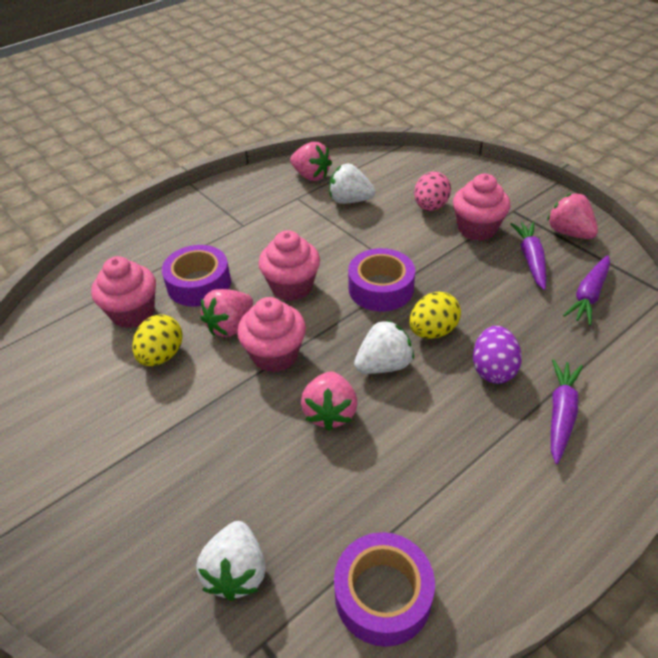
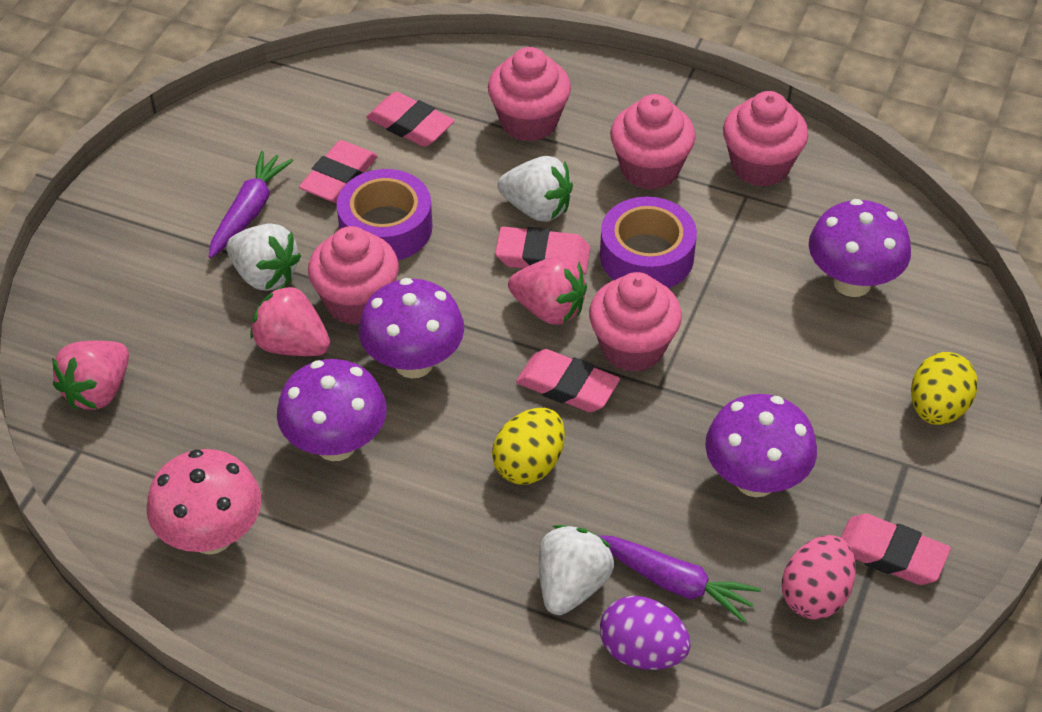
pink cupcake: [91,256,156,328] [237,297,306,372] [258,230,320,301] [453,174,511,241] = 4 -> [308,226,399,325] [488,47,571,142] [589,272,682,372] [610,94,696,190] [723,91,808,186] = 5
pink eraser: none = 0 -> [299,140,378,203] [366,92,455,147] [495,226,590,275] [516,349,620,412] [840,514,951,585] = 5
pink mushroom: none = 0 -> [147,449,261,555] = 1
pink strawberry: [200,289,253,337] [290,142,332,181] [301,371,358,431] [547,193,598,239] = 4 -> [52,341,129,410] [250,284,330,356] [508,256,587,325] = 3
purple carrot: [510,222,546,290] [551,359,583,464] [563,255,610,325] = 3 -> [209,151,294,258] [598,535,761,623] = 2
purple mushroom: none = 0 -> [277,359,386,461] [359,278,464,379] [705,394,817,497] [809,199,911,297] = 4
purple tape: [162,245,231,306] [334,532,435,647] [348,248,415,312] = 3 -> [337,169,433,260] [600,197,697,288] = 2

